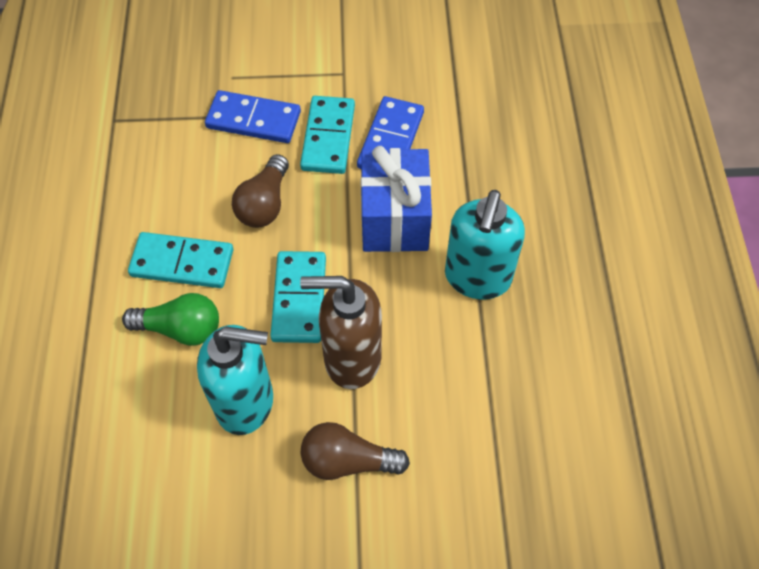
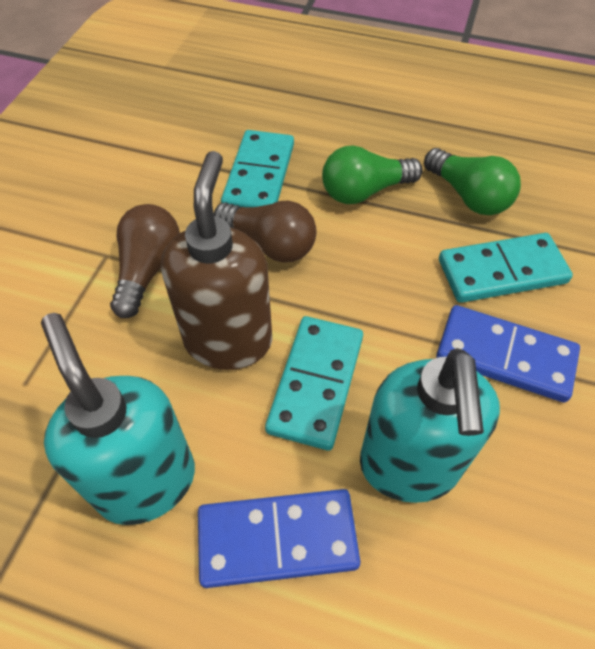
blue gift: [361,146,432,252] = 1 -> none = 0
green light bulb: [122,293,219,346] = 1 -> [322,145,423,204] [424,148,521,215] = 2

